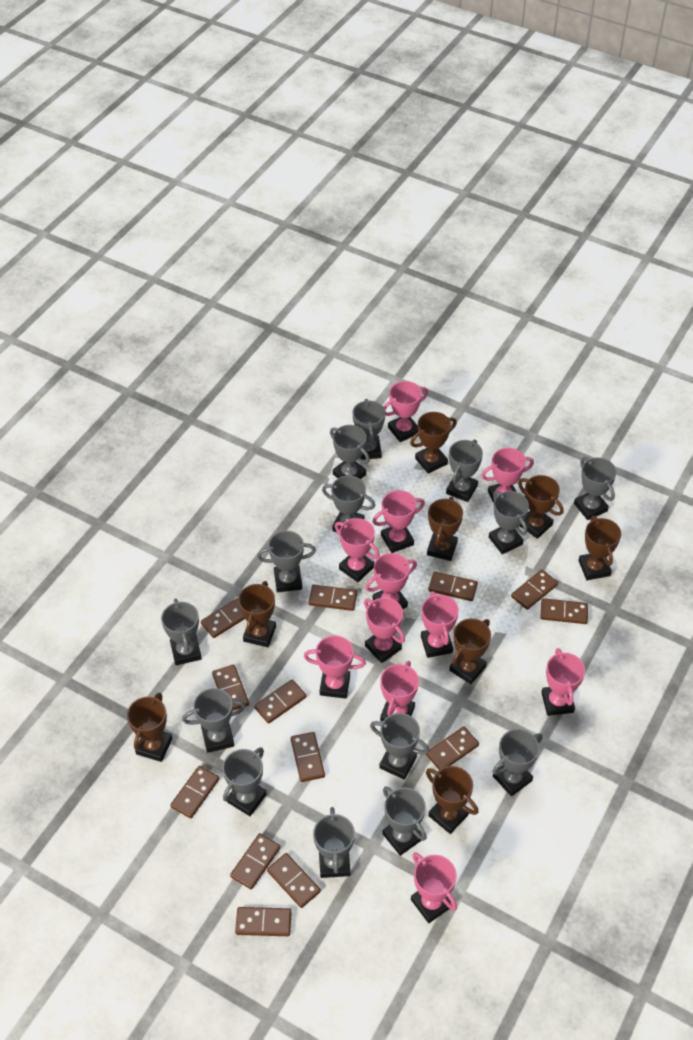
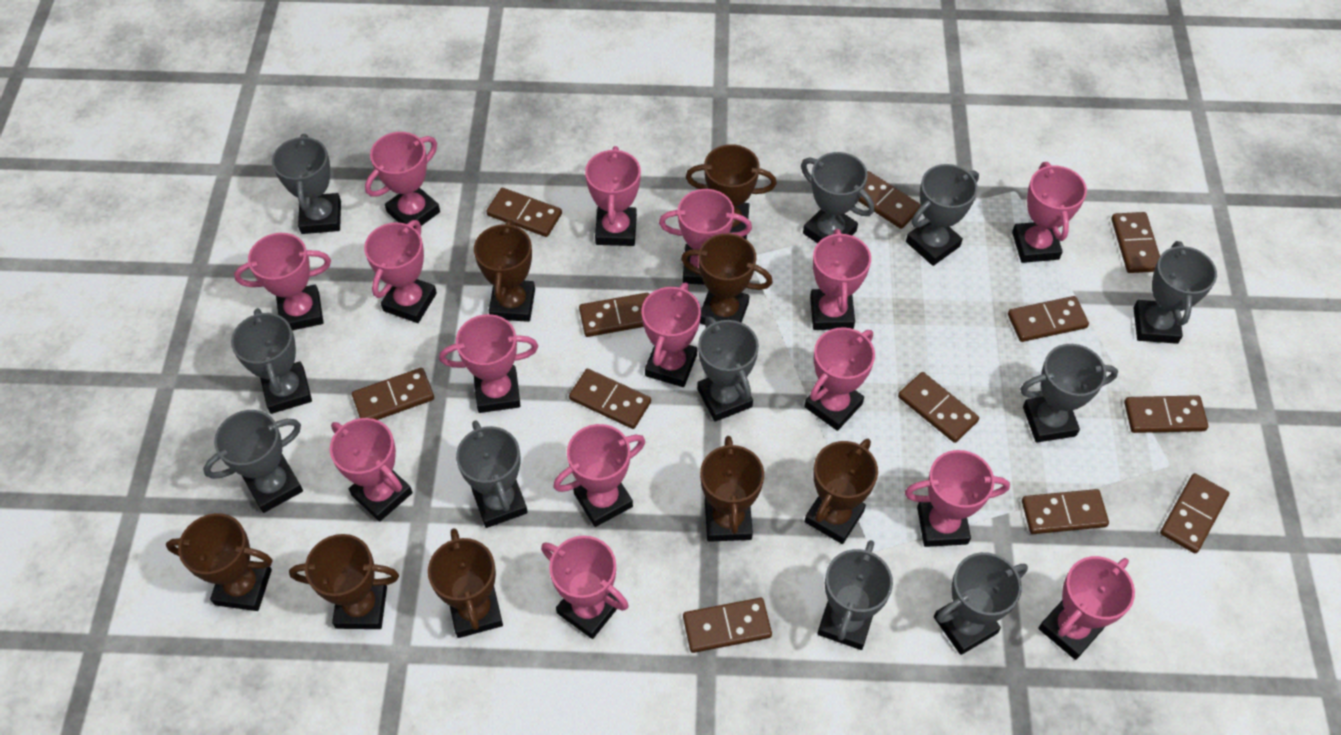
brown domino: [170,766,219,818] [201,598,245,638] [212,665,249,711] [230,833,281,889] [235,907,292,936] [254,680,306,724] [267,853,321,908] [291,732,325,782] [309,585,357,611] [426,726,479,770] [428,572,478,601] [511,569,558,610] [540,598,588,624] = 13 -> [352,368,434,420] [486,188,562,237] [569,369,651,429] [579,293,649,337] [683,598,772,653] [858,171,921,229] [898,372,979,443] [1008,296,1089,342] [1022,489,1109,534] [1111,212,1160,273] [1124,395,1208,433] [1160,473,1229,553] = 12
grey trophy: [161,599,202,665] [182,688,246,753] [222,747,267,816] [257,531,316,592] [313,807,355,878] [322,476,376,532] [330,425,370,479] [353,399,385,460] [370,713,430,780] [382,786,427,856] [446,439,483,502] [489,491,529,554] [492,729,543,796] [574,457,617,520] = 14 -> [203,410,303,513] [231,308,312,414] [272,134,341,234] [456,420,528,528] [697,316,759,422] [801,152,874,243] [818,540,893,650] [906,164,979,266] [934,552,1028,655] [1020,344,1118,442] [1134,241,1217,344] = 11
pink trophy: [304,636,366,699] [335,518,380,582] [364,598,405,663] [365,553,417,609] [372,490,425,553] [380,661,419,722] [384,381,428,442] [411,852,457,923] [421,591,459,658] [481,448,534,503] [541,648,585,716] = 11 -> [234,233,331,330] [330,418,413,522] [364,220,437,323] [365,132,440,228] [439,314,538,413] [541,536,628,639] [553,424,645,527] [585,146,641,246] [642,282,701,387] [659,189,752,285] [804,327,875,431] [810,229,871,330] [905,450,1010,547] [1012,162,1087,263] [1038,556,1135,660] = 15

